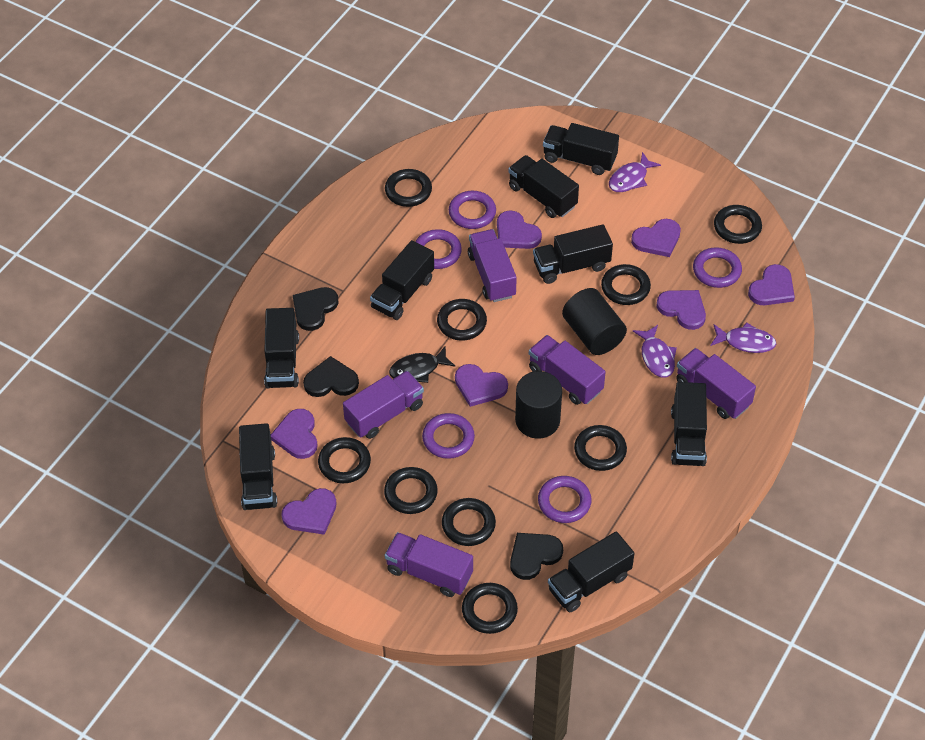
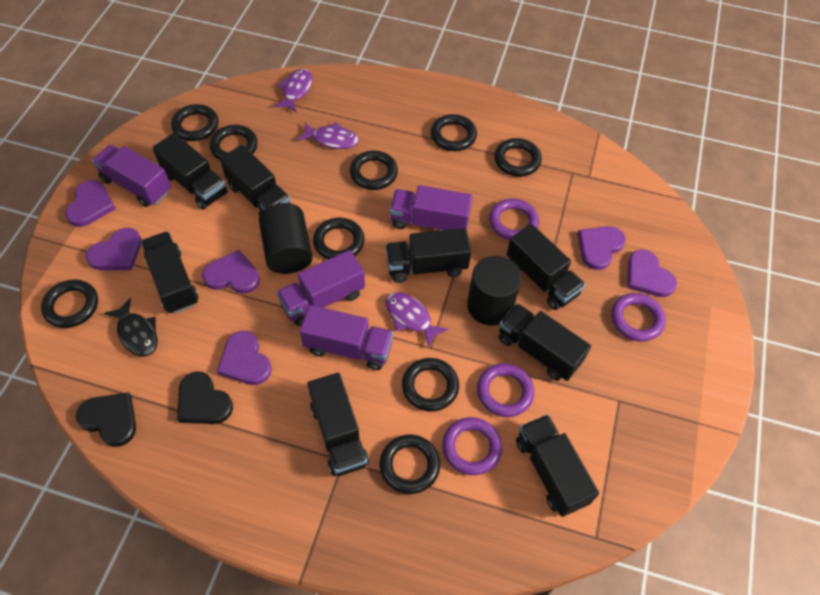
black heart: [293,287,339,331] [303,356,359,397] [510,533,563,580] = 3 -> [76,392,136,447] [177,371,233,424] = 2
purple heart: [271,409,318,459] [281,488,337,535] [455,364,508,407] [497,211,542,249] [631,219,681,257] [656,290,706,330] [748,264,795,305] = 7 -> [65,180,116,227] [86,228,142,270] [202,250,260,294] [217,331,272,385] [577,226,626,270] [627,250,677,297] = 6
purple ring: [415,229,462,269] [422,413,475,459] [449,191,496,229] [538,476,591,523] [693,247,742,288] = 5 -> [442,417,502,475] [477,363,534,417] [489,199,539,240] [611,293,666,342] = 4
purple truck: [343,371,424,439] [385,532,473,597] [468,229,517,302] [529,335,606,405] [676,348,756,419] = 5 -> [92,145,171,207] [277,250,365,326] [300,305,393,370] [390,185,472,230] = 4

